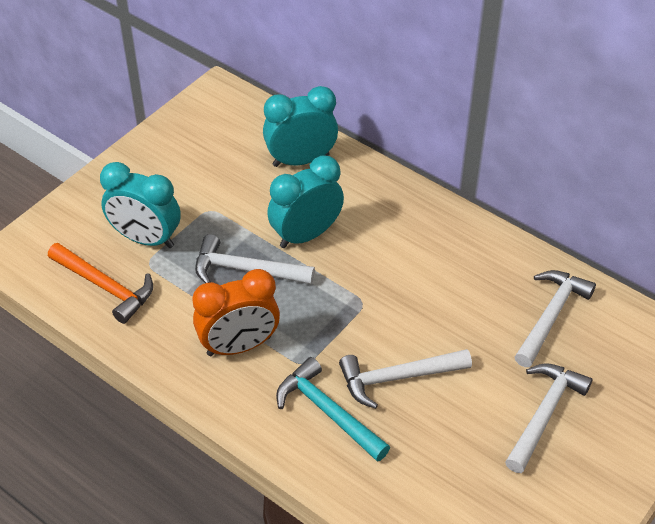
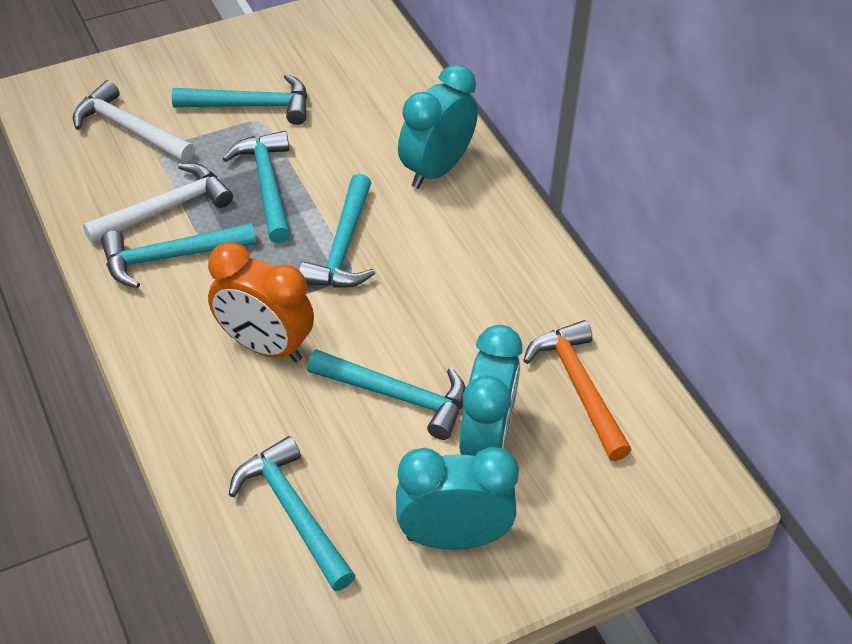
turquoise hammer: [276,357,390,462] = 1 -> [101,223,256,288] [172,74,307,125] [222,131,291,243] [229,436,356,591] [299,174,375,288] [307,349,466,440] = 6
white hammer: [195,234,315,284] [339,349,472,409] [505,363,592,473] [515,270,596,367] = 4 -> [73,80,195,162] [83,163,233,244] = 2

